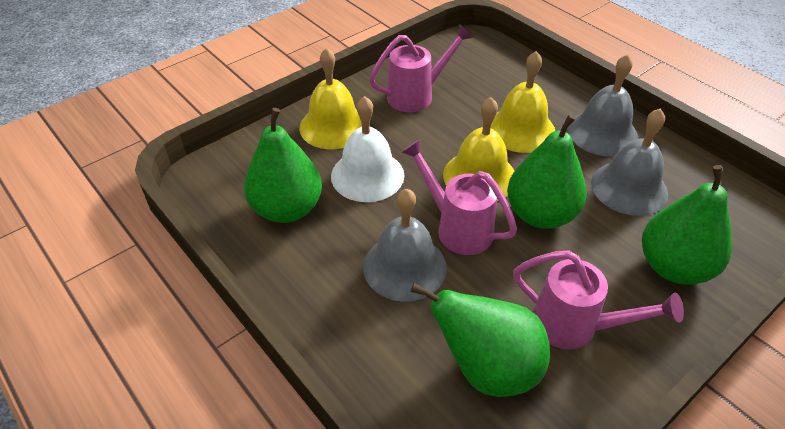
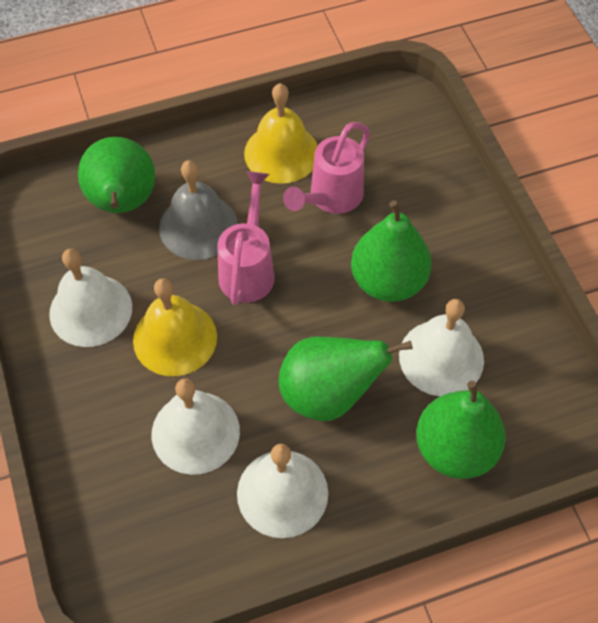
grey bell: [363,188,447,302] [568,54,638,156] [591,109,668,216] = 3 -> [159,160,238,260] = 1
pink watering can: [369,24,473,112] [401,139,517,255] [513,251,684,349] = 3 -> [217,171,275,305] [283,122,370,214] = 2
white bell: [331,96,404,202] = 1 -> [49,249,132,347] [152,378,240,475] [237,444,328,538] [399,299,484,396] = 4
yellow bell: [299,48,362,149] [443,97,514,201] [491,51,555,153] = 3 -> [133,278,217,376] [244,83,318,184] = 2

